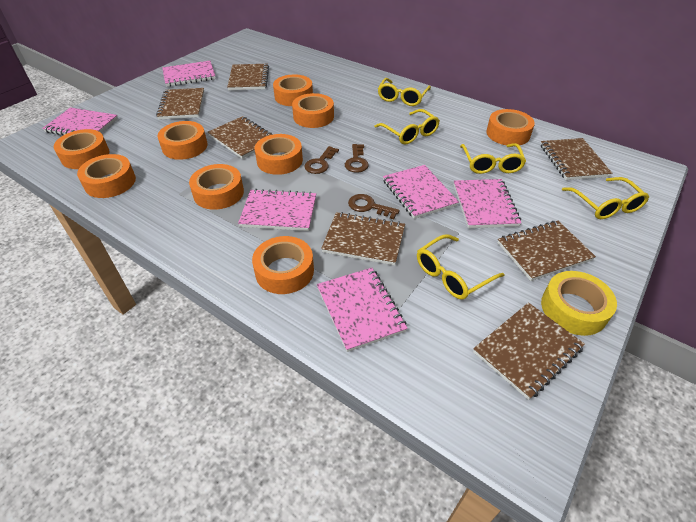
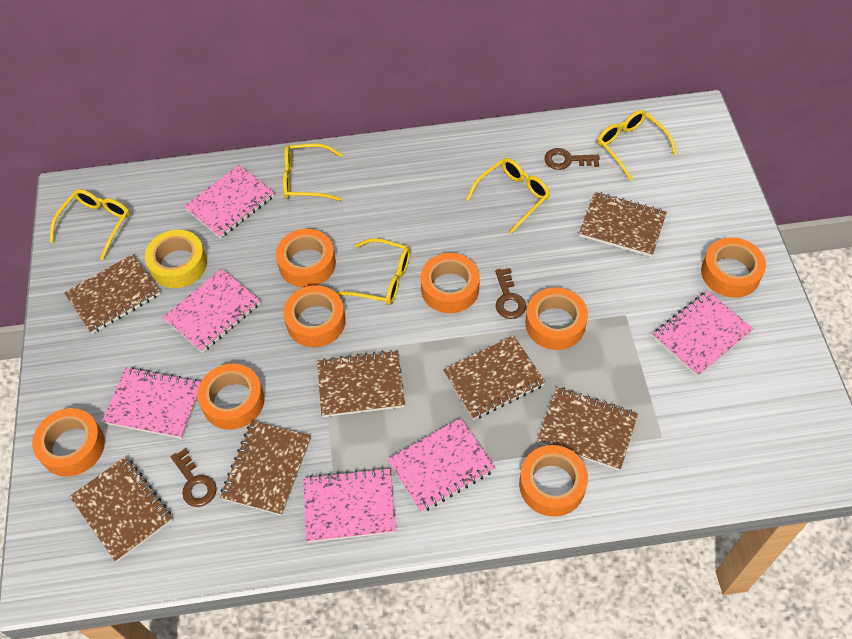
orange tape: [54,129,109,169] [77,154,136,198] [157,121,208,160] [189,164,244,210] [252,236,314,294] [254,134,303,175] [273,75,313,106] [292,93,334,128] [486,109,535,145] = 9 -> [32,408,105,477] [197,364,264,430] [276,229,336,287] [283,285,346,347] [420,253,480,313] [519,445,588,517] [526,287,588,350] [701,237,766,298] = 8

